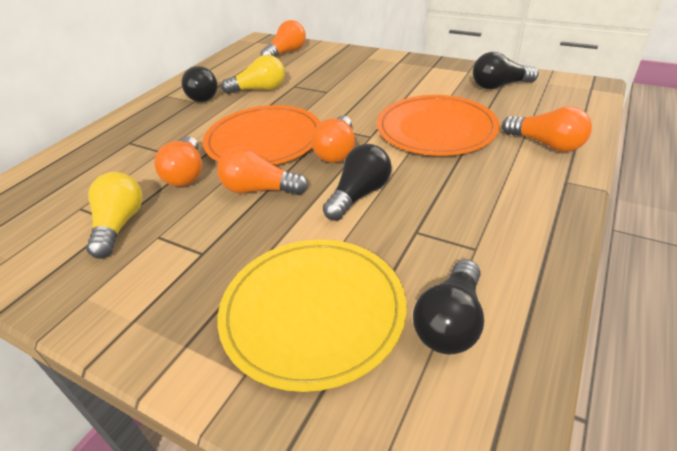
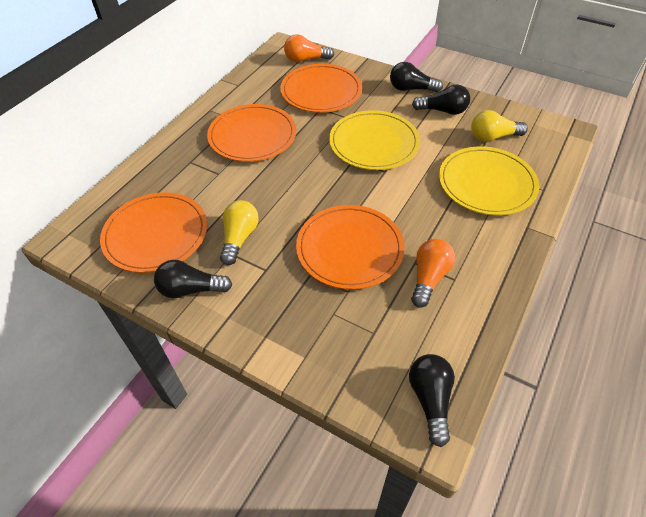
orange light bulb: [154,136,202,187] [217,147,308,195] [260,20,306,57] [311,116,355,163] [502,106,592,152] = 5 -> [284,34,335,62] [411,239,455,308] = 2
orange plate: [203,105,321,165] [377,95,500,156] = 2 -> [100,192,207,273] [207,104,296,162] [280,64,362,113] [296,205,405,290] = 4
yellow plate: [218,239,406,392] = 1 -> [329,110,420,170] [439,146,539,215] = 2

